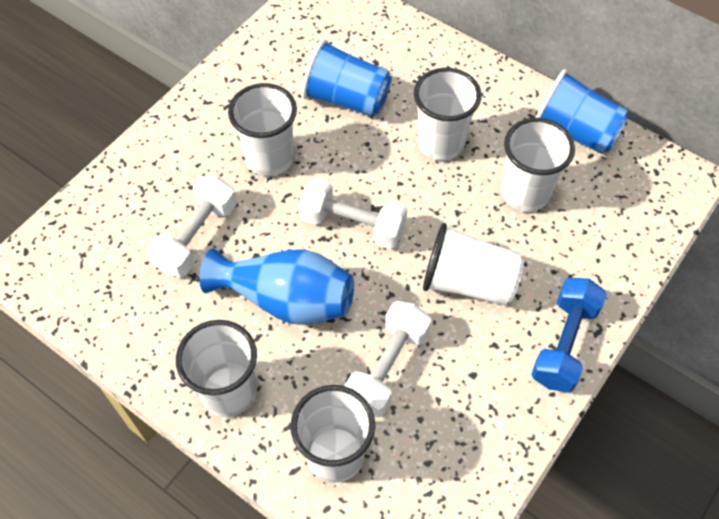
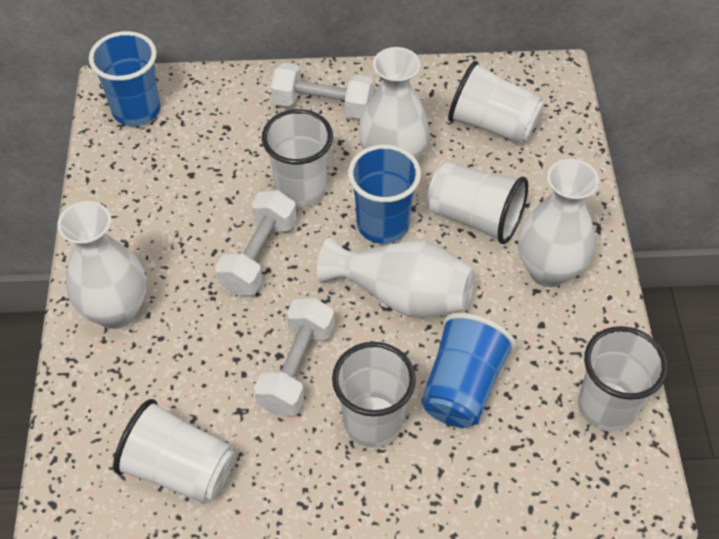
blue cup: [302,39,392,117] [535,69,629,154] = 2 -> [89,31,160,126] [348,144,421,244] [421,313,516,428] = 3
blue dumbbell: [531,277,607,392] = 1 -> none = 0
blue vase: [199,248,354,325] = 1 -> none = 0
white vase: none = 0 -> [57,201,146,329] [317,237,475,318] [359,47,430,160] [518,159,599,287] = 4

